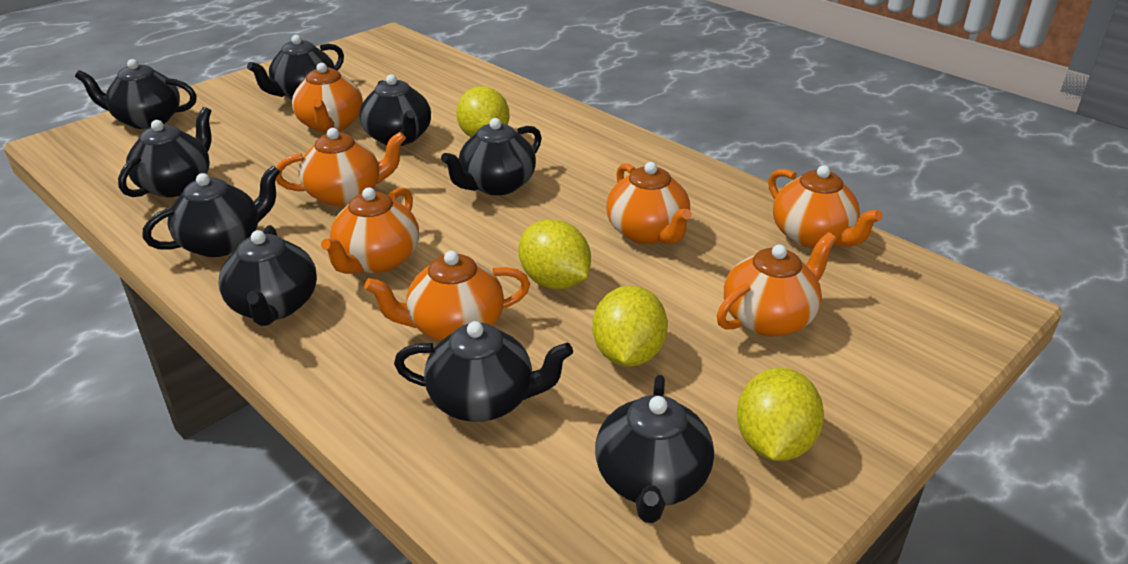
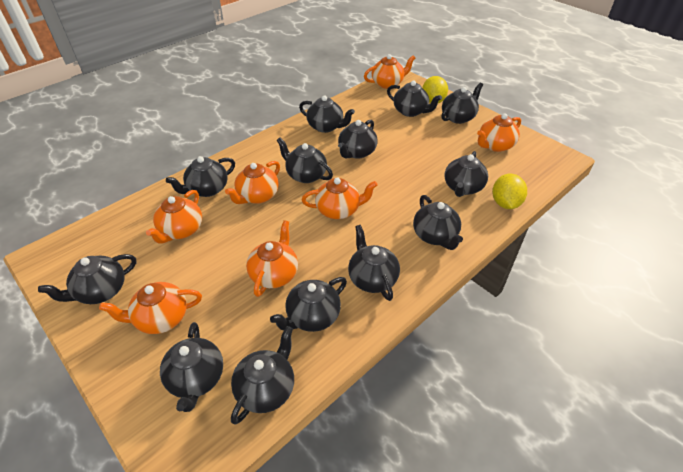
black teapot: [75,59,197,129] [118,107,212,197] [142,165,280,257] [219,225,317,326] [247,35,344,99] [360,74,431,146] [394,321,573,422] [441,118,542,195] [595,375,714,523] = 9 -> [38,254,136,304] [160,322,223,412] [166,156,235,197] [231,326,294,425] [270,277,347,332] [276,137,333,183] [299,95,355,133] [338,120,378,159] [348,225,400,301] [387,81,442,117] [413,195,463,250] [441,83,483,124] [444,151,488,197] = 13
yellow lemon: [456,86,509,137] [519,219,591,289] [592,286,668,366] [737,368,824,461] = 4 -> [422,76,448,103] [492,174,527,209] = 2

